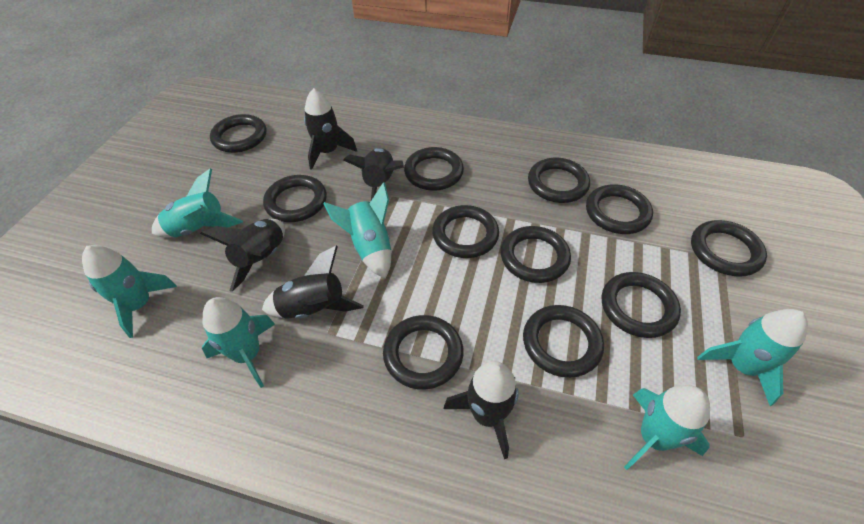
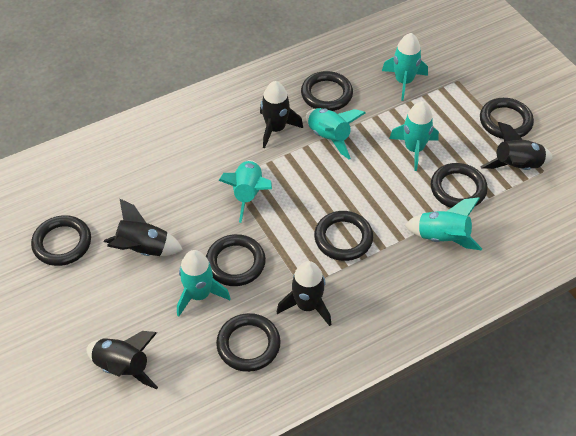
black ring: [210,114,266,153] [263,175,327,222] [383,315,464,390] [404,147,464,191] [432,205,499,258] [501,226,571,283] [523,305,604,378] [528,158,590,203] [586,184,653,234] [602,272,681,338] [691,220,767,277] = 11 -> [31,215,91,266] [206,234,266,286] [216,313,281,372] [301,71,353,111] [314,211,373,261] [431,163,488,208] [480,98,534,139] = 7

